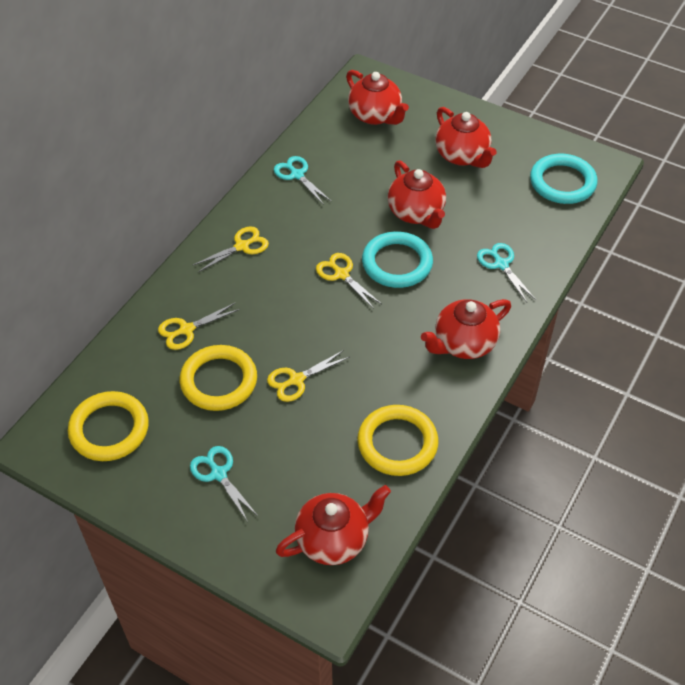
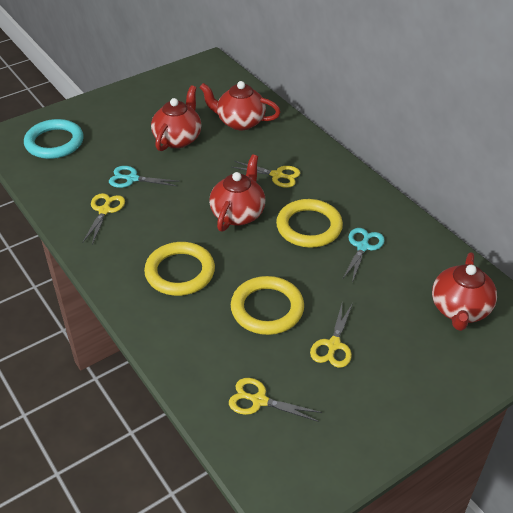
red teapot: [276,485,391,565] [346,70,409,125] [388,161,446,229] [421,299,511,359] [435,107,497,168] = 5 -> [151,85,201,151] [199,81,281,130] [209,154,265,231] [432,252,497,331] = 4
turquoise ring: [362,232,433,288] [530,154,598,204] = 2 -> [24,119,84,159] = 1
turquoise scissors: [190,446,258,522] [274,156,332,205] [477,243,536,302] = 3 -> [109,166,177,188] [342,228,385,282] = 2

